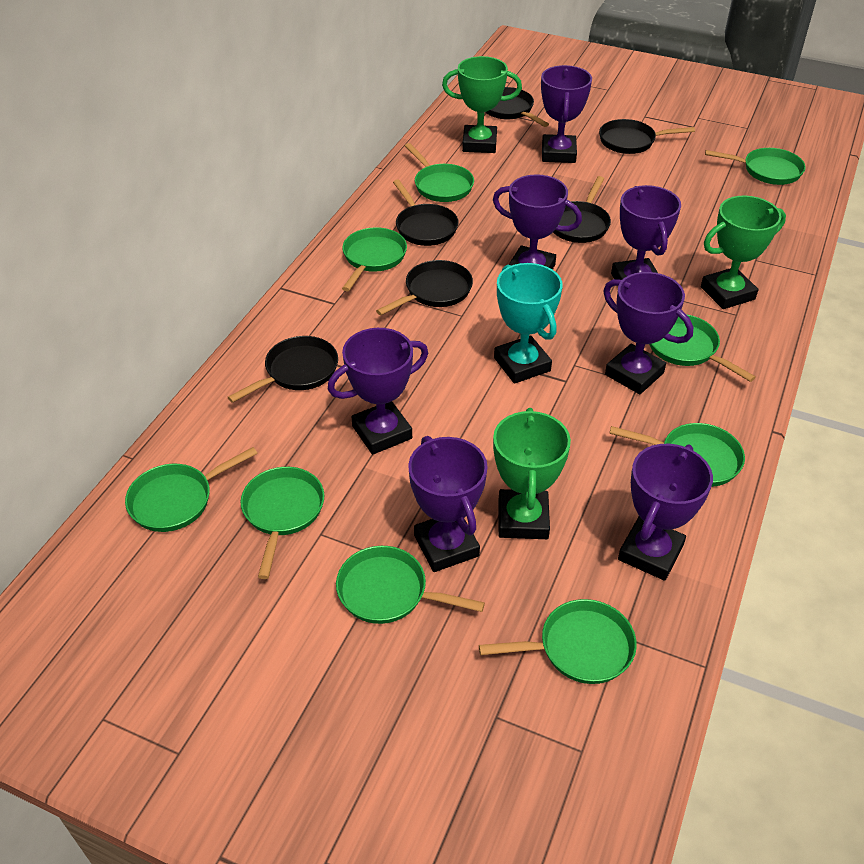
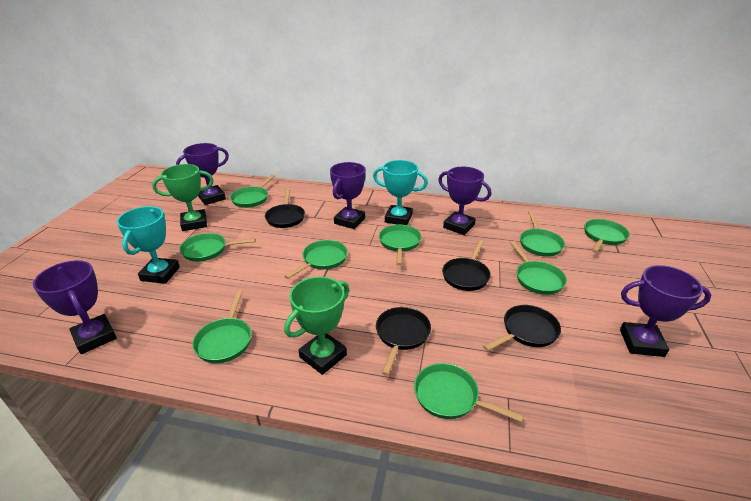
black pan: [227,336,338,403] [376,260,473,315] [393,179,459,246] [485,87,549,127] [553,176,611,243] [599,119,695,154] = 6 -> [265,189,305,228] [376,307,431,376] [442,240,491,291] [483,305,561,351] = 4
green trophy: [442,56,522,153] [493,408,571,539] [701,196,786,309] = 3 -> [152,164,214,231] [284,277,349,375] = 2
purple trophy: [327,328,428,455] [408,436,488,572] [493,174,582,270] [541,65,592,163] [603,272,693,394] [611,185,681,280] [618,444,713,581] = 7 -> [33,260,117,354] [176,143,229,205] [330,162,366,229] [438,167,491,235] [620,265,711,357] = 5
turquoise trophy: [494,263,563,384] = 1 -> [117,206,180,284] [373,160,428,225] = 2

